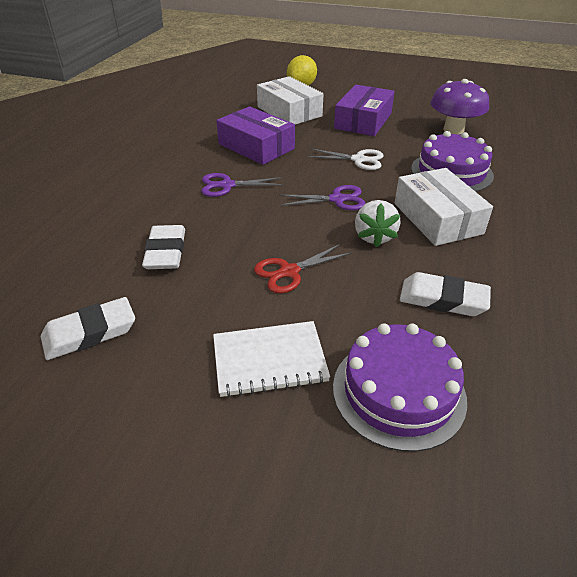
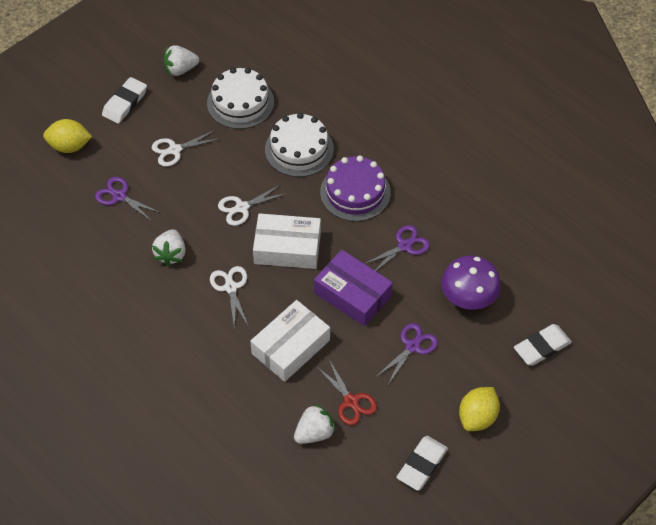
purple box: [216,106,295,165] [334,85,395,136] = 2 -> [314,250,393,326] = 1
purple cake: [333,323,467,452] [411,131,494,192] = 2 -> [320,156,391,222] = 1
purple scissors: [202,173,283,197] [279,185,366,210] = 2 -> [95,177,161,221] [364,225,430,271] [376,323,438,385] = 3
white cake: none = 0 -> [207,68,274,129] [265,113,334,177] = 2
white notebook: [213,321,330,397] = 1 -> none = 0
white scissors: [307,149,384,170] = 1 -> [152,130,220,167] [210,266,249,328] [218,184,288,226] = 3
white strawberry: [355,200,401,247] = 1 -> [152,229,186,266] [164,45,199,76] [294,404,336,444] = 3
yellow lemon: [287,55,317,86] = 1 -> [43,119,92,153] [459,387,500,431] = 2

